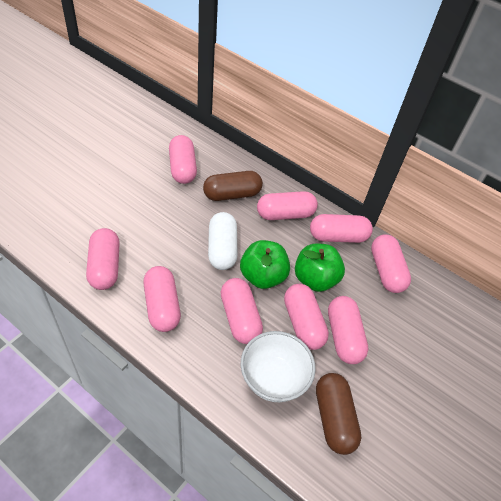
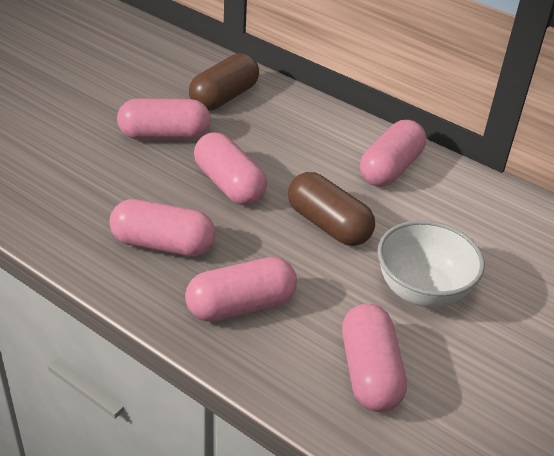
green apple: [240,240,290,289] [295,243,345,292] = 2 -> none = 0
pink capsule: [86,228,120,290] [143,266,181,332] [169,135,197,184] [221,278,263,344] [257,191,318,220] [284,284,329,350] [310,214,373,243] [328,296,368,364] [371,234,411,293] = 9 -> [109,199,216,257] [117,98,211,140] [185,257,297,322] [194,132,267,205] [342,304,407,412] [360,120,426,186] = 6
white capsule: [208,212,238,270] = 1 -> none = 0

